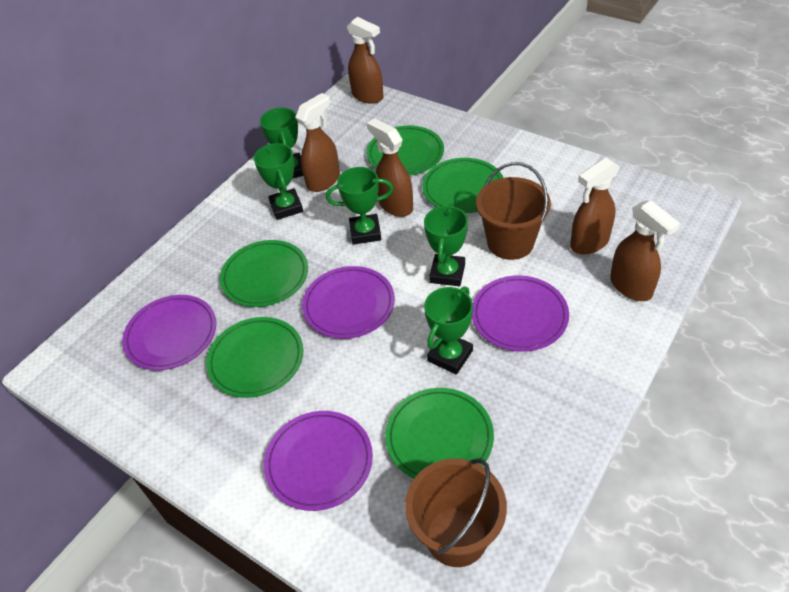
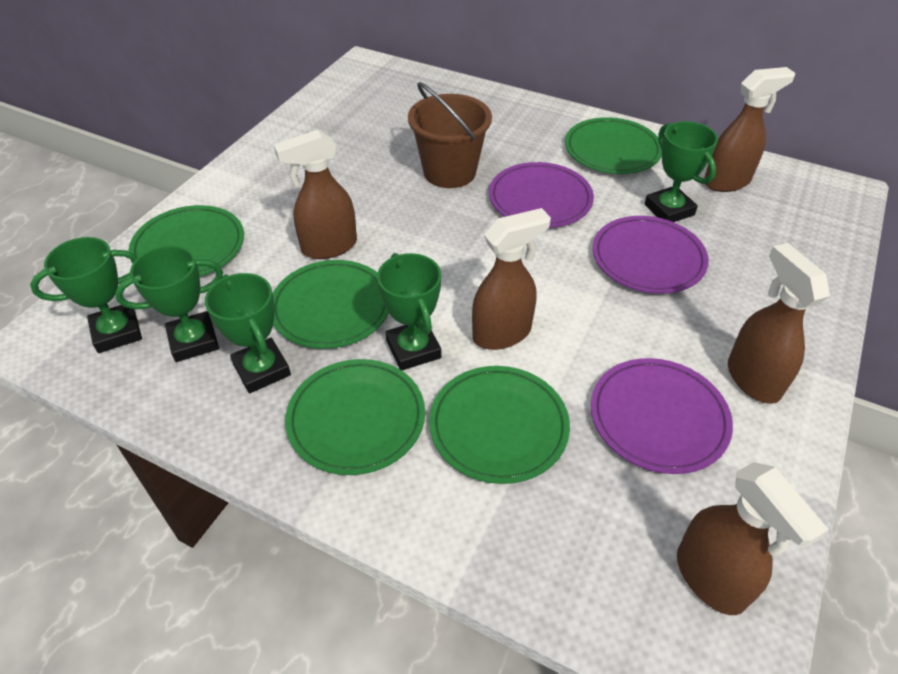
brown bucket: [405,458,507,567] [476,162,551,260] = 2 -> [408,82,492,188] = 1
purple plate: [122,295,216,370] [264,411,373,511] [302,266,395,339] [472,275,569,352] = 4 -> [489,162,594,228] [591,358,733,474] [593,216,709,294] = 3

